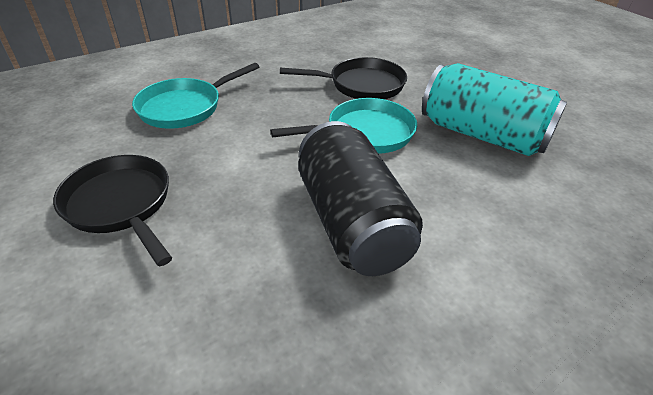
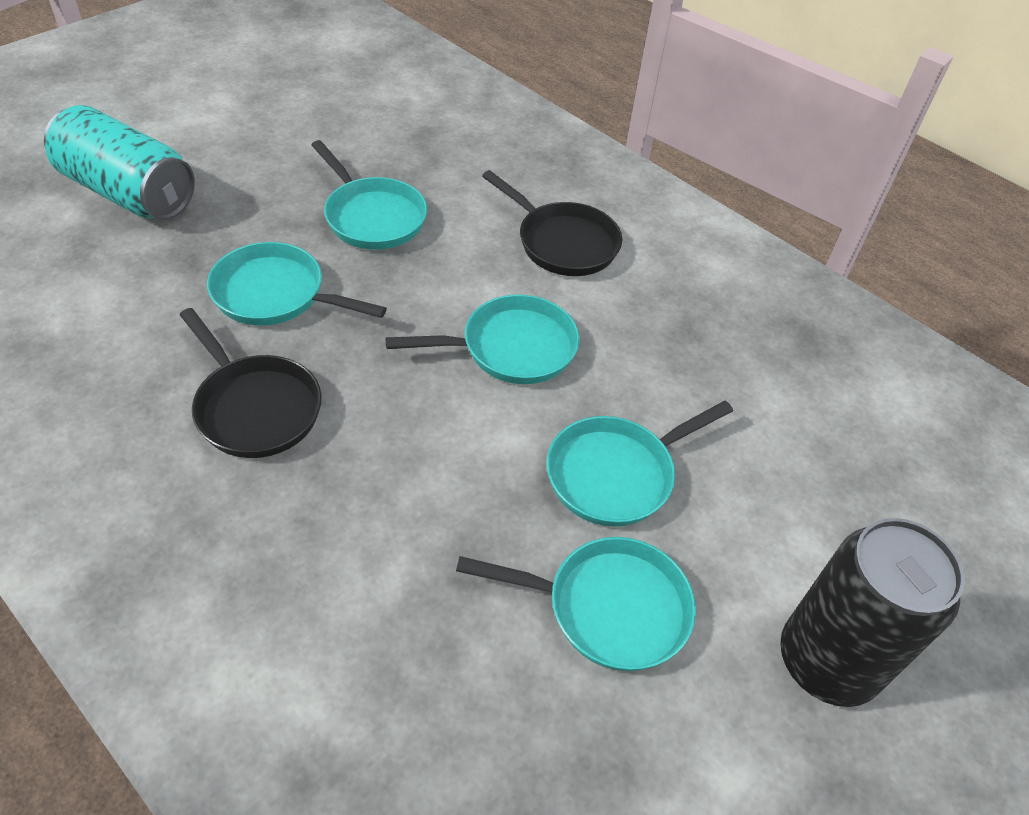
turquoise pan: [132,63,259,129] [270,98,417,154] = 2 -> [207,242,387,325] [311,140,427,250] [385,294,580,384] [456,537,696,671] [546,401,733,527] = 5

